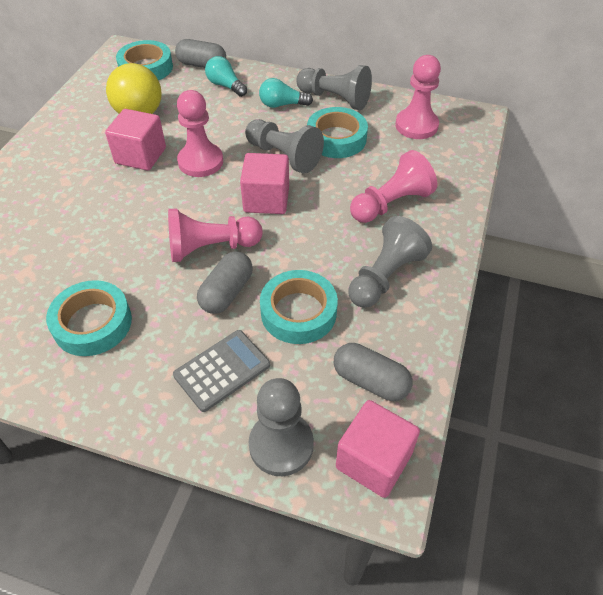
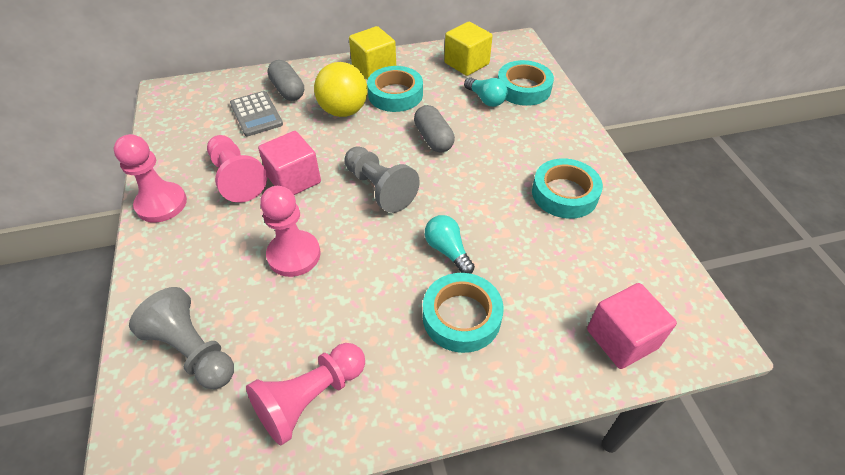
grey capsule: [175,39,226,68] [197,252,253,314] [334,343,413,401] = 3 -> [267,60,304,101] [414,105,455,153] = 2
grey pawn: [245,119,324,174] [248,378,314,476] [296,65,372,110] [348,216,432,308] = 4 -> [129,287,234,389] [344,146,420,213] = 2
pink cube: [105,109,166,171] [240,153,289,214] [336,400,420,498] = 3 -> [258,131,321,195] [587,283,677,369] = 2
yellow cube: none = 0 -> [349,26,396,80] [444,22,493,76] = 2

